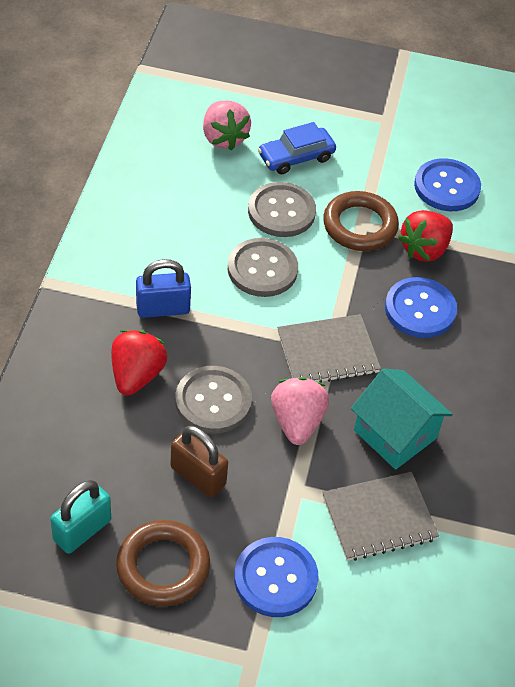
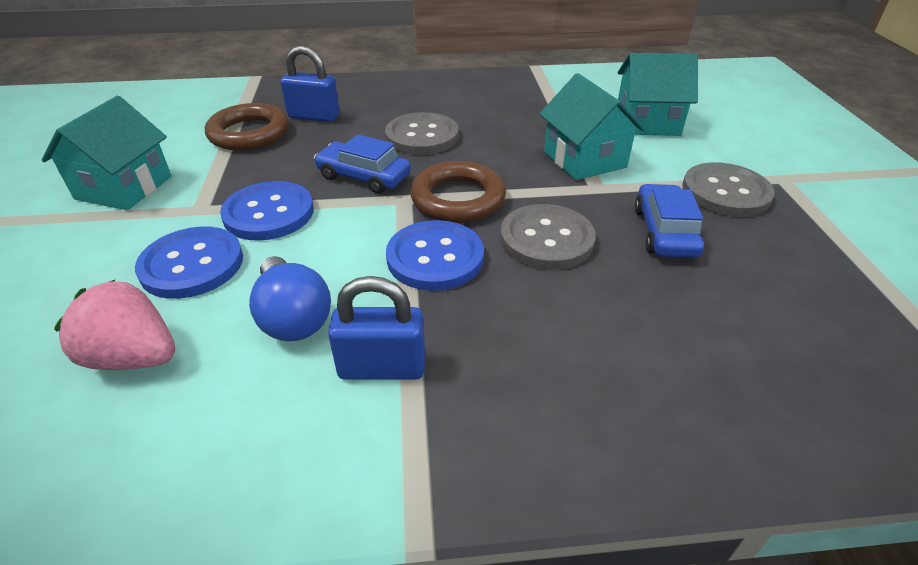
blue car: [258,122,336,175] = 1 -> [314,134,411,194] [634,184,704,258] = 2
blue light bulb: none = 0 -> [249,256,331,341] = 1
blue padlock: [136,259,191,318] = 1 -> [280,45,340,122] [328,276,425,380] = 2
brown padlock: [171,426,228,497] = 1 -> none = 0
grey notebook: [277,314,381,383] [322,472,439,561] = 2 -> none = 0
pink strawberry: [203,101,251,150] [271,377,329,445] = 2 -> [54,280,175,370] = 1
red strawberry: [111,330,167,396] [398,210,453,262] = 2 -> none = 0
turquoise house: [351,369,453,470] = 1 -> [41,96,172,210] [539,73,645,180] [618,53,698,136] = 3
turquoise padlock: [50,480,111,554] = 1 -> none = 0

